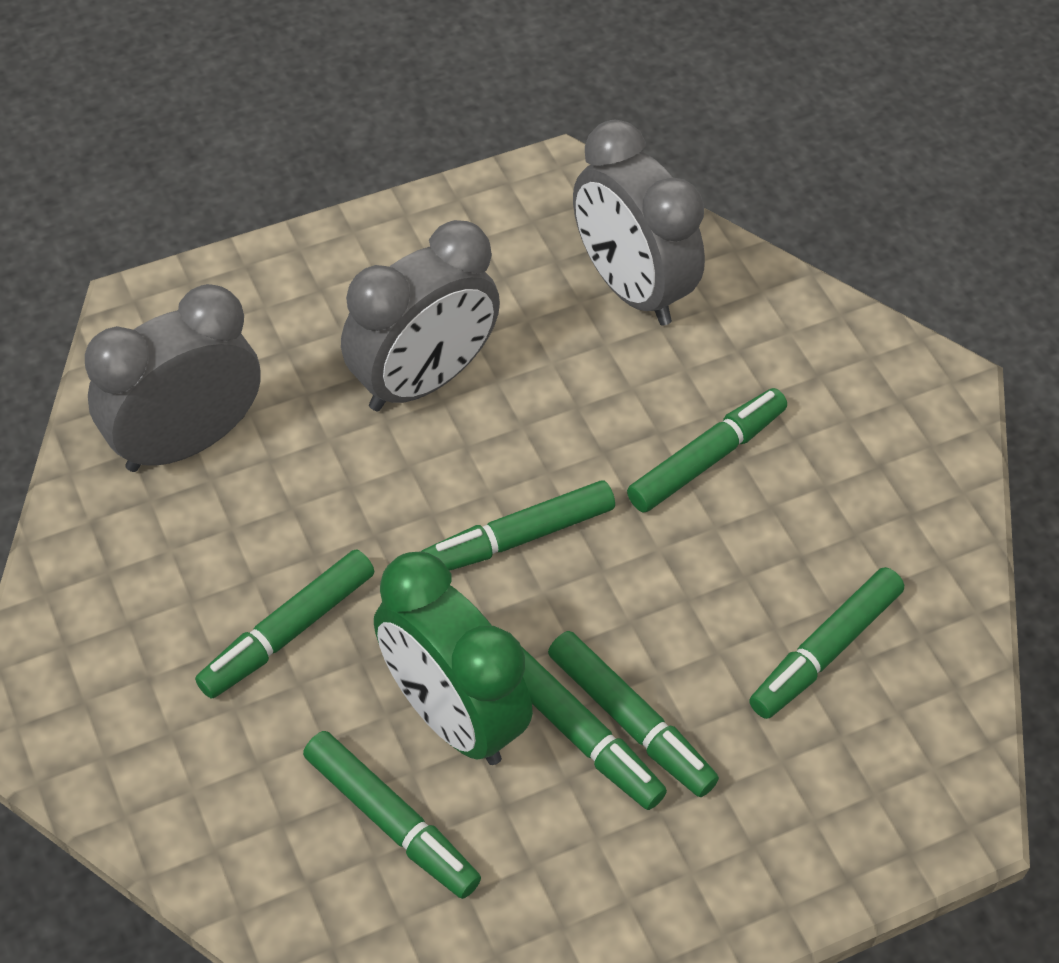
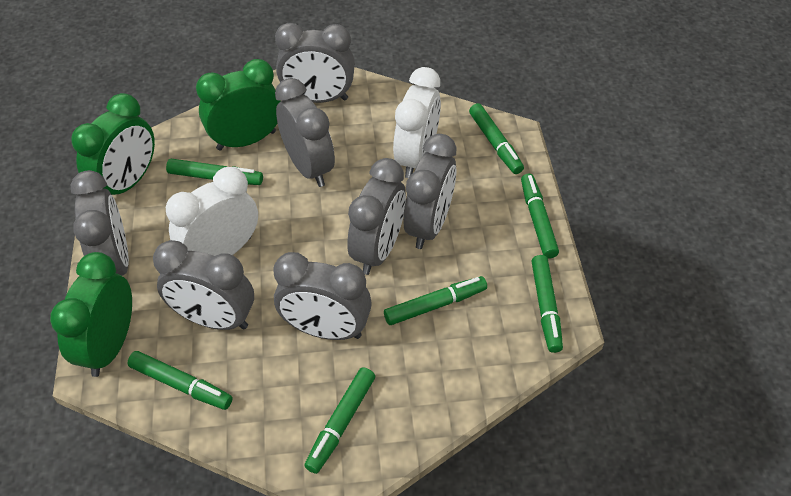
green clock: [374,551,533,765] = 1 -> [50,252,132,377] [71,93,155,195] [196,59,281,151] = 3
grey clock: [85,284,261,472] [341,220,500,411] [573,120,705,326] = 3 -> [71,170,129,276] [153,240,254,330] [273,252,372,340] [275,23,355,103] [275,78,335,187] [348,158,406,275] [403,134,456,249] = 7
white clock: none = 0 -> [166,167,258,256] [393,67,441,178] = 2

